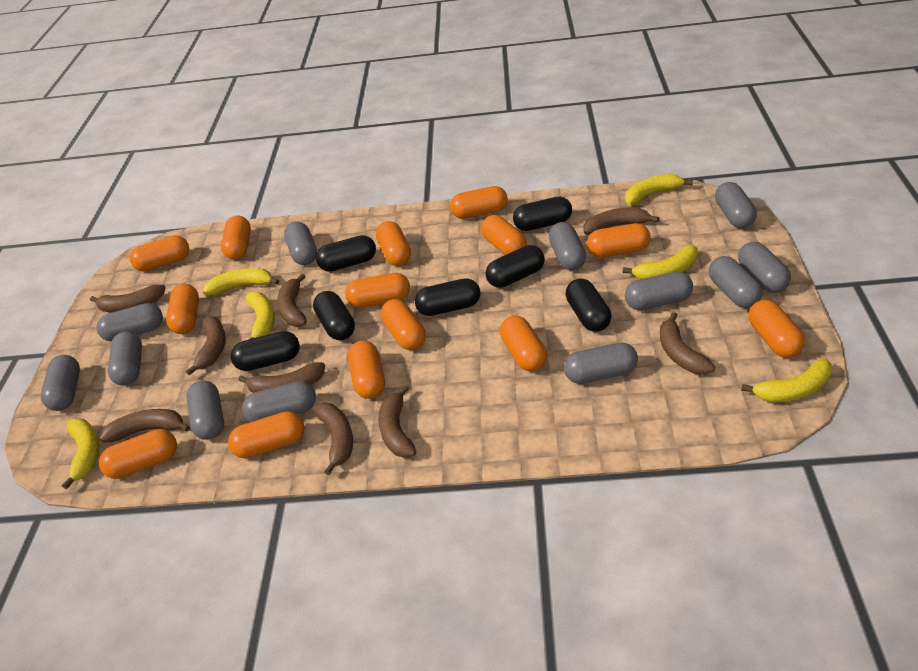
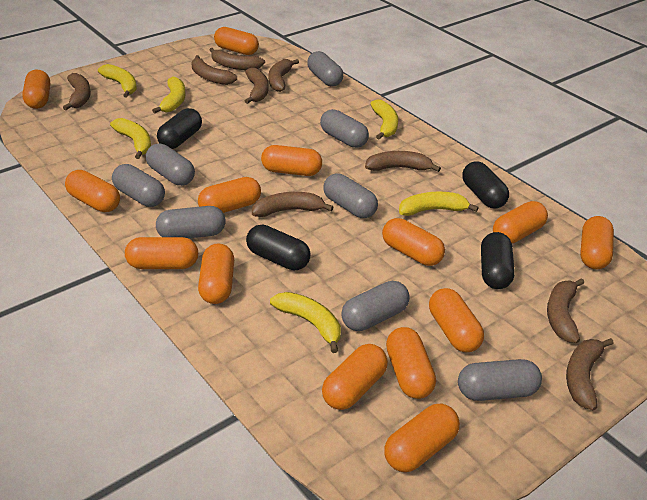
black capsule: [231,331,300,371] [313,291,355,340] [316,235,376,272] [415,278,481,316] [486,245,545,288] [513,197,572,231] [566,278,611,332] = 7 -> [157,108,202,149] [246,225,311,271] [462,161,509,209] [481,232,515,289] = 4
grey capsule: [41,355,80,411] [96,303,163,342] [108,331,142,386] [186,380,224,440] [242,381,316,422] [284,222,317,265] [549,222,586,270] [564,342,638,384] [625,271,693,310] [709,256,763,308] [715,182,757,228] [738,242,791,293] = 12 -> [112,164,165,207] [146,144,195,186] [156,206,226,238] [307,51,343,86] [320,109,369,148] [323,174,378,218] [341,281,409,331] [458,359,542,401] = 8

